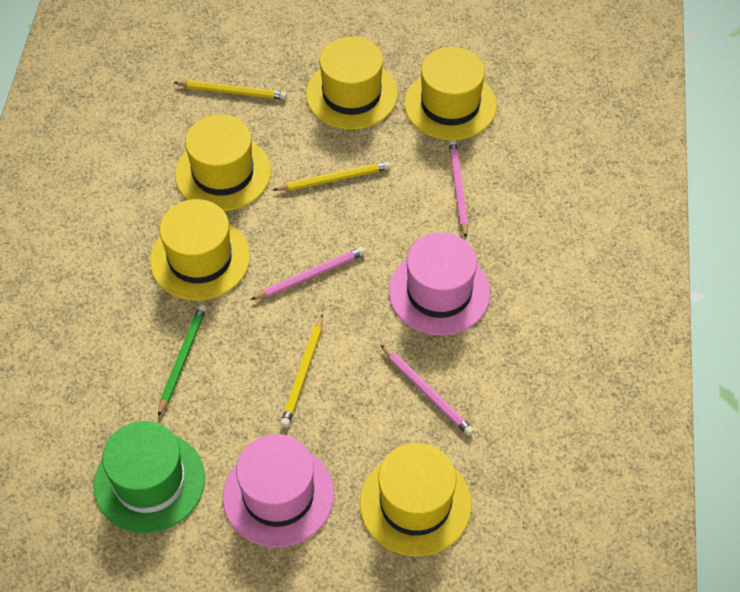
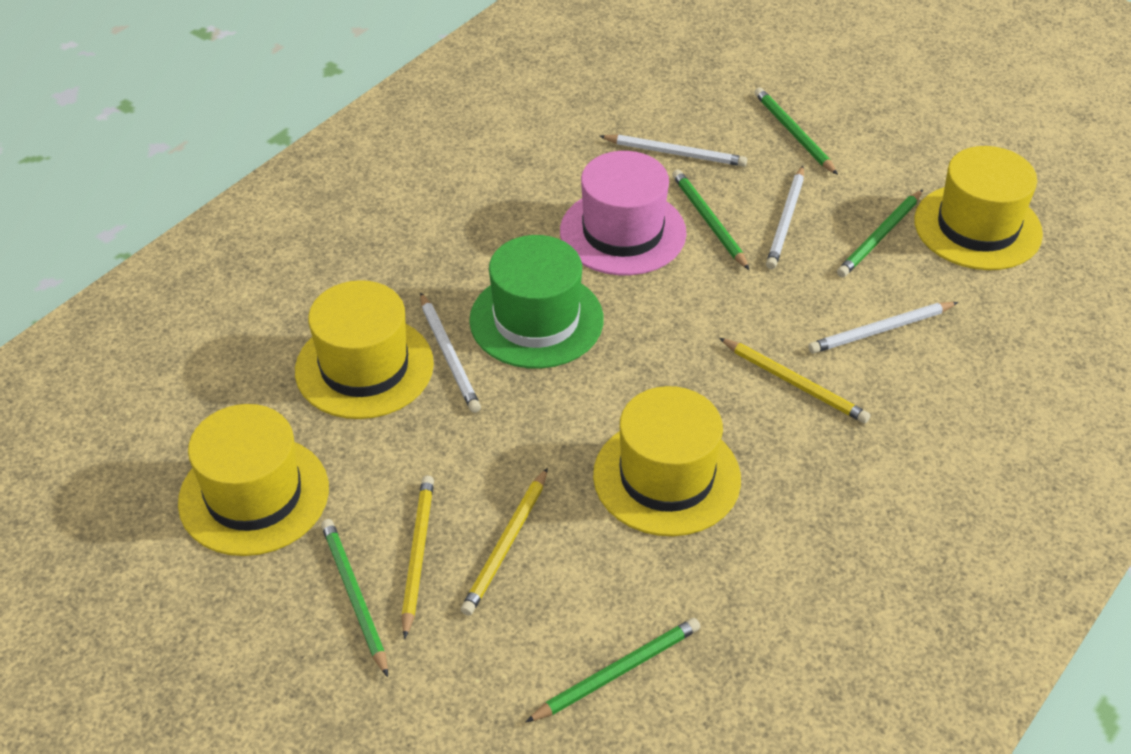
green pencil: [158,304,206,417] = 1 -> [321,519,388,677] [525,618,700,723] [672,169,749,270] [754,88,838,175] [837,190,923,277] = 5
pink hat: [223,434,334,547] [389,232,490,335] = 2 -> [560,151,687,275] = 1
pink pencil: [251,247,365,300] [381,345,474,436] [449,140,468,238] = 3 -> none = 0
white pencil: none = 0 -> [420,292,481,413] [599,135,747,167] [766,166,804,269] [808,302,958,353] = 4
yellow hat: [150,199,250,300] [175,114,271,211] [306,36,398,130] [360,443,472,556] [404,47,497,140] = 5 -> [178,404,329,556] [295,280,434,419] [593,386,741,536] [914,146,1043,270] = 4

